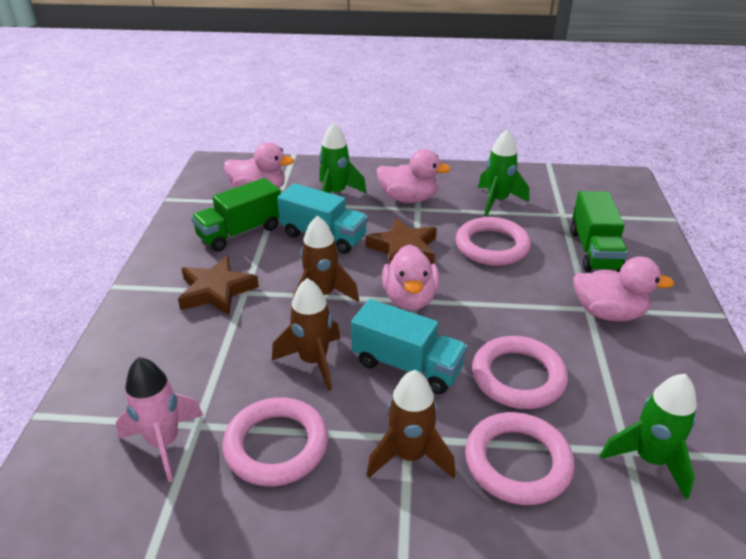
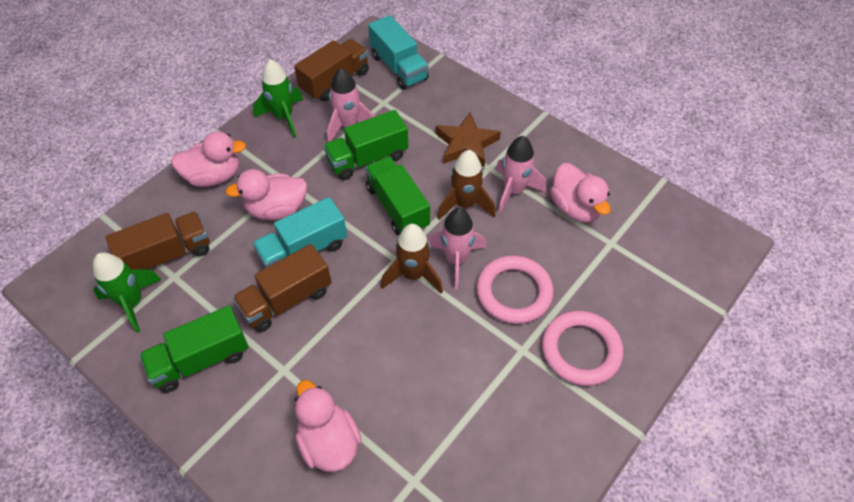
brown rocket: [272,278,341,391] [293,215,359,302] [366,370,455,479] = 3 -> [381,224,443,294] [437,150,495,220] = 2
brown star: [178,255,259,315] [366,218,437,264] = 2 -> [435,112,501,167] = 1
brown truck: none = 0 -> [106,211,210,270] [233,244,332,332] [294,39,369,101] = 3
green rocket: [319,122,367,193] [478,129,529,216] [600,374,697,499] = 3 -> [93,252,162,333] [253,59,303,137] = 2
green truck: [191,178,281,252] [571,191,628,273] = 2 -> [140,306,249,393] [323,110,408,180] [365,156,430,235] = 3
pink ring: [222,397,328,486] [456,217,531,266] [465,412,575,505] [472,336,568,409] = 4 -> [476,255,554,324] [542,311,623,386] = 2
pink rocket: [116,357,203,482] = 1 -> [327,68,375,142] [428,208,486,290] [496,136,546,214] = 3

